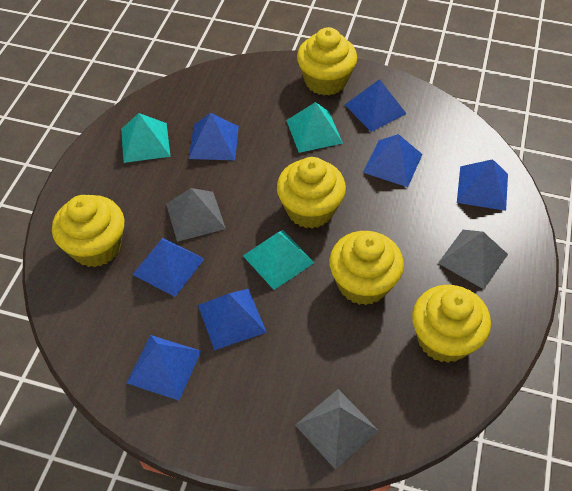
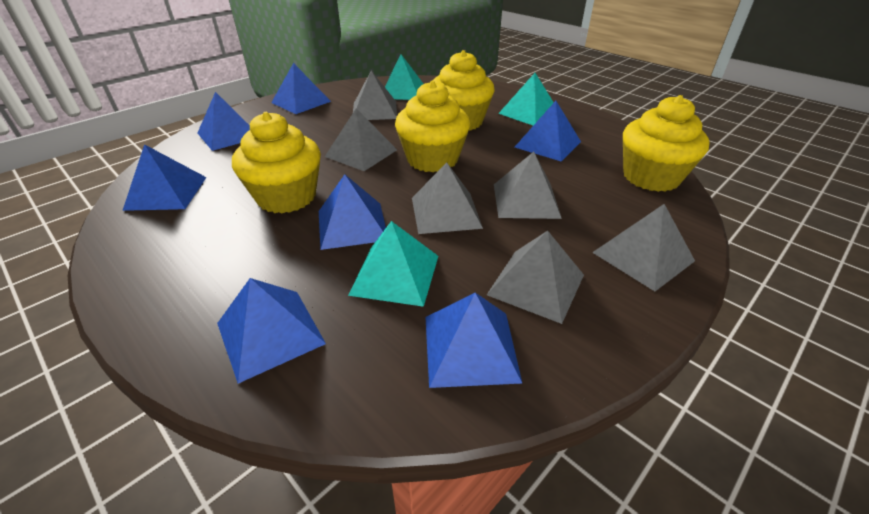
grey pyramid: [166,188,226,242] [295,389,379,470] [438,230,508,289] = 3 -> [325,108,397,171] [353,70,397,120] [412,163,483,234] [487,231,584,324] [494,152,562,219] [592,204,695,291] = 6
yellow cupcake: [52,195,124,267] [277,157,346,228] [297,27,357,95] [329,231,404,305] [412,285,491,363] = 5 -> [232,112,321,213] [395,81,470,173] [433,50,495,130] [623,95,710,192] = 4

